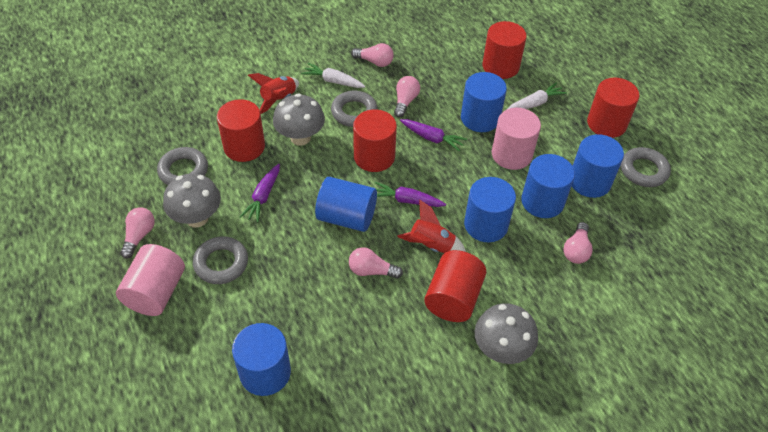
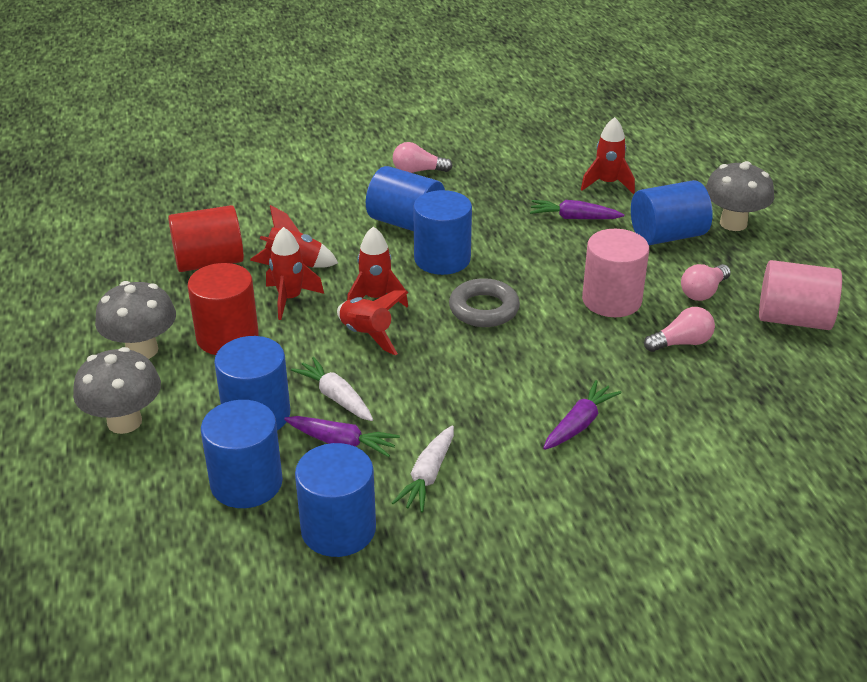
grey ring: [157,147,208,185] [193,236,248,284] [331,91,378,127] [621,147,671,187] = 4 -> [449,278,520,327] = 1
pink light bulb: [120,207,155,258] [349,247,403,279] [351,43,394,67] [394,76,420,117] [563,222,593,264] = 5 -> [393,142,453,173] [644,307,715,352] [681,264,731,301] = 3
red cylinder: [217,99,265,162] [353,109,397,172] [424,250,486,322] [483,21,527,79] [587,78,640,138] = 5 -> [168,205,244,272] [188,263,259,355] = 2
red rocket: [248,73,299,114] [397,200,466,253] = 2 -> [250,205,338,268] [266,227,324,320] [337,291,409,355] [347,227,408,307] [581,117,635,194] = 5

